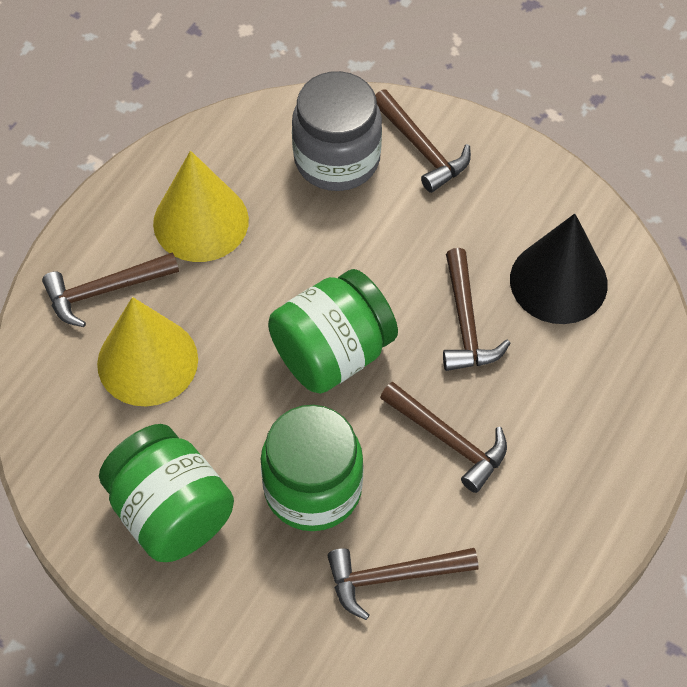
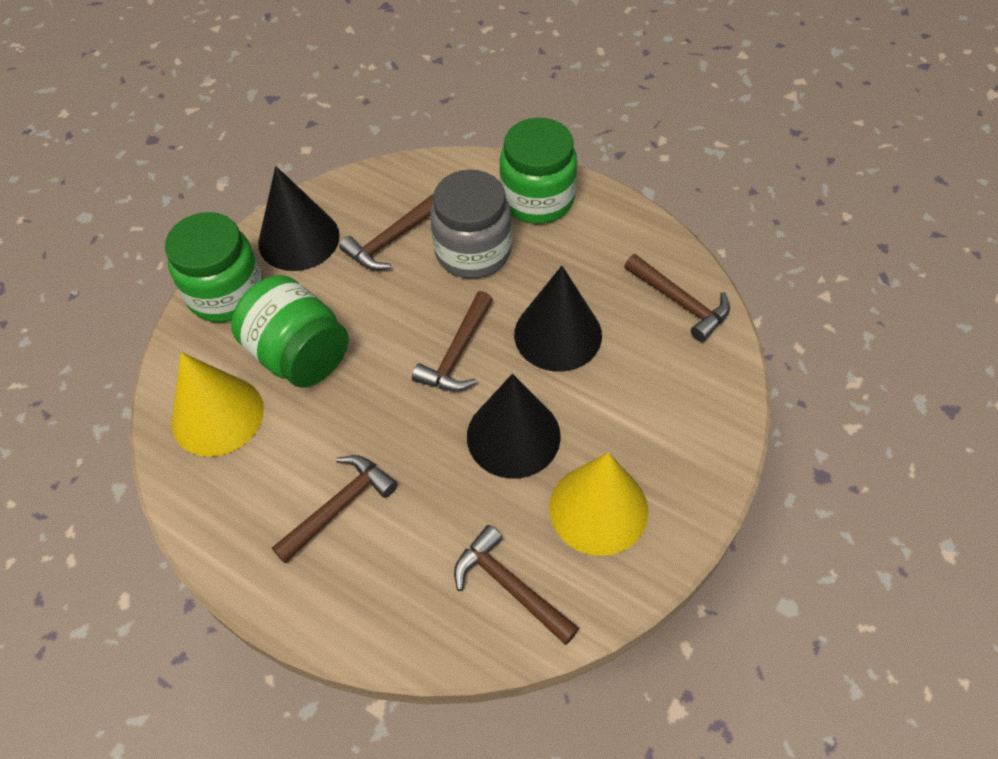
black cone: [510,214,608,324] = 1 -> [258,166,340,271] [467,374,561,479] [514,266,602,372] = 3

